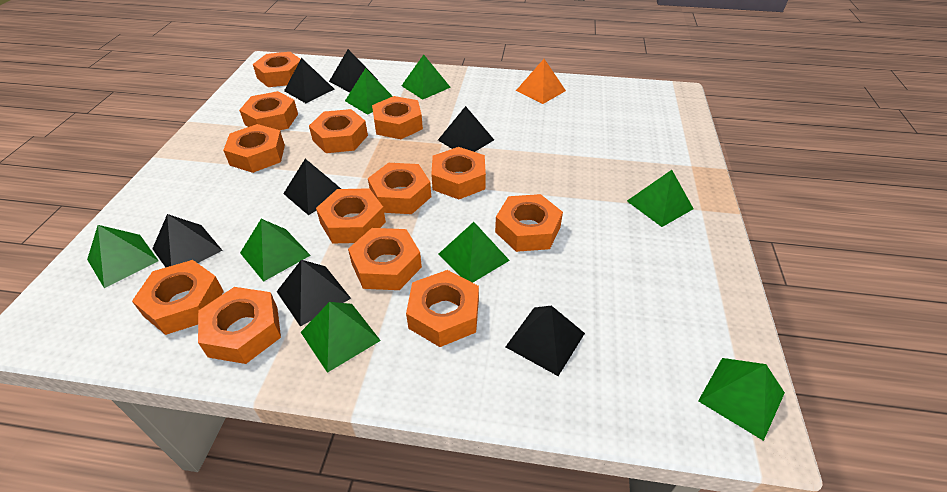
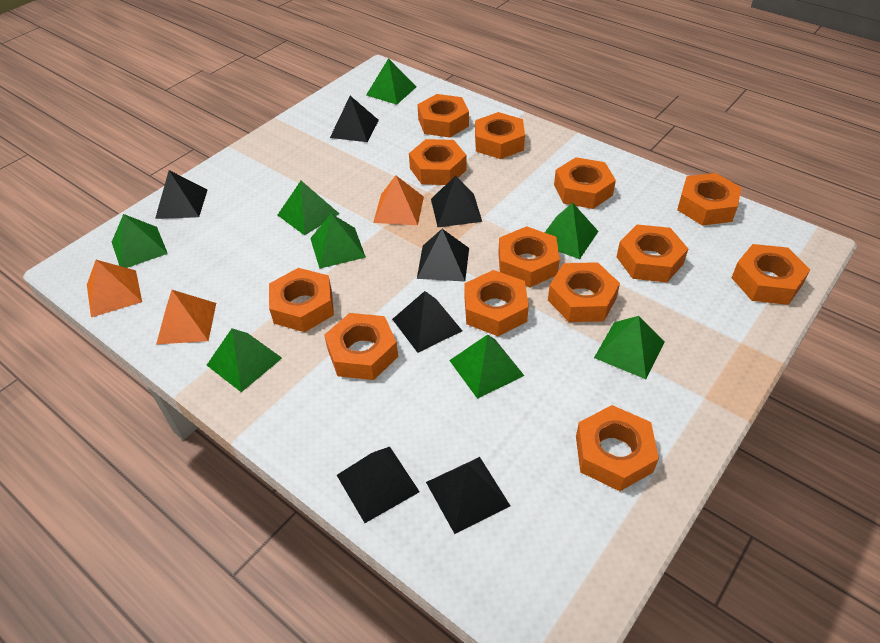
orange pyramid: [516,59,566,104] = 1 -> [87,260,142,317] [156,290,216,344] [373,175,424,225] = 3

